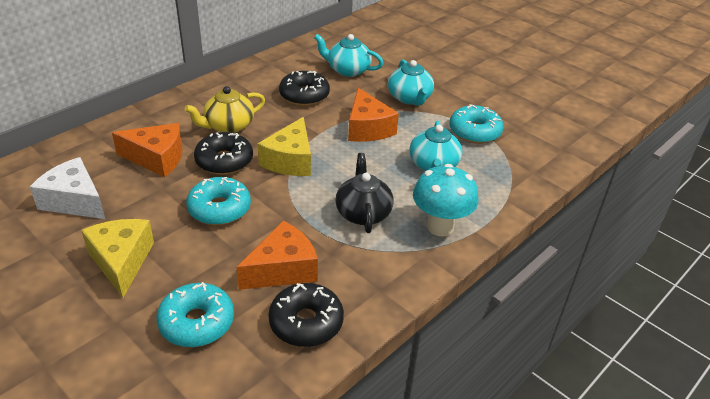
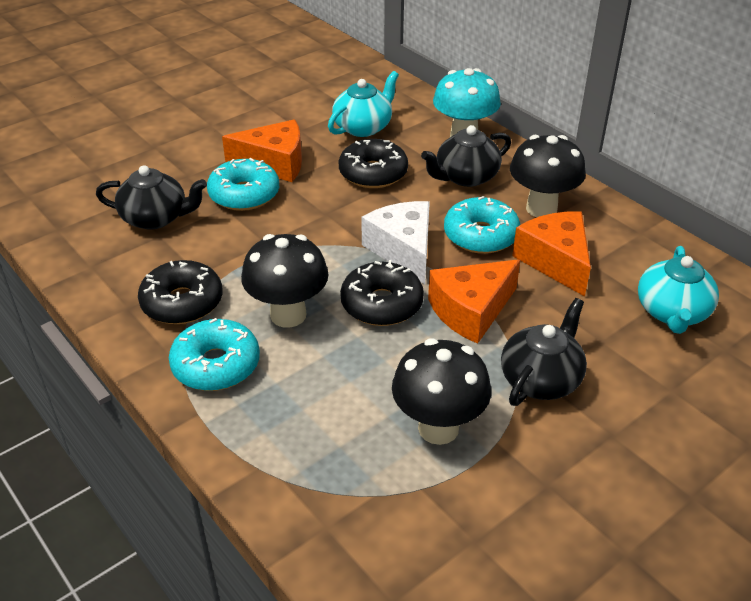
black mushroom: none = 0 -> [241,234,328,328] [392,338,491,445] [510,135,586,217] = 3
black teapot: [335,153,394,233] = 1 -> [96,165,207,229] [421,125,511,187] [501,298,587,406] = 3
turquoise teapot: [314,34,383,77] [388,60,434,106] [409,121,462,171] = 3 -> [328,71,399,137] [638,246,719,334] = 2
yellow cheese: [81,219,154,298] [258,117,311,176] = 2 -> none = 0
yellow teapot: [184,86,265,133] = 1 -> none = 0

